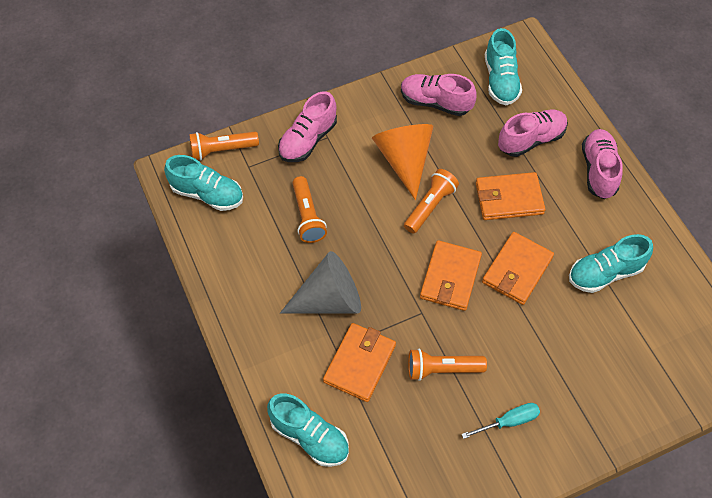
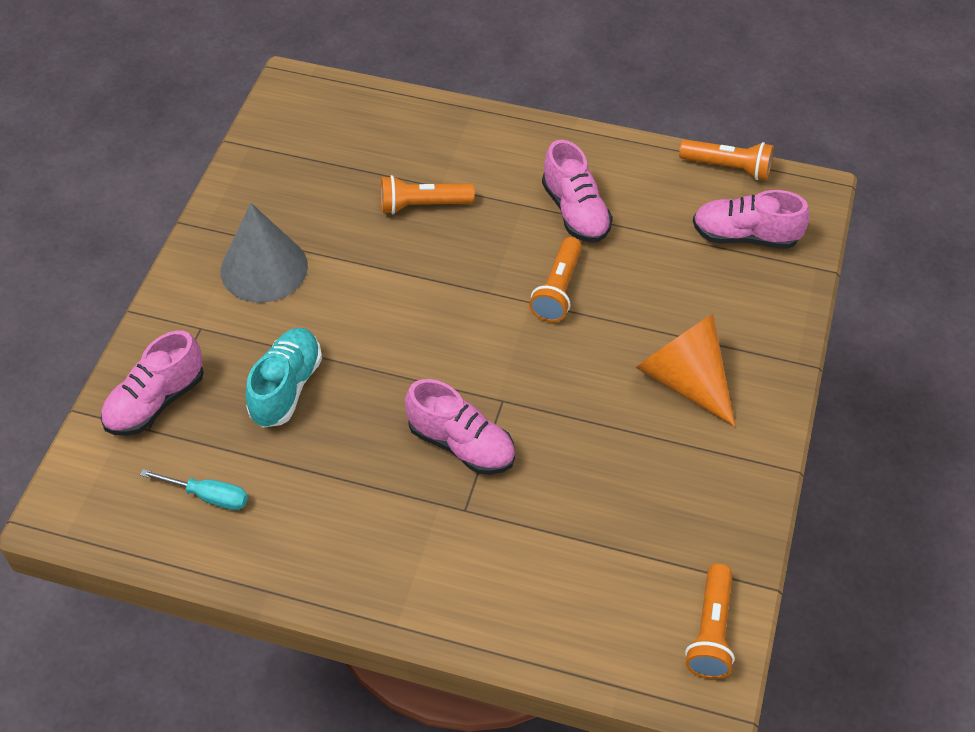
orange wallet: [323,323,396,402] [420,240,482,311] [476,172,545,220] [482,232,554,305] = 4 -> none = 0
turquoise shoe: [164,155,243,211] [267,393,349,467] [485,28,522,105] [569,234,653,293] = 4 -> [246,328,322,428] = 1

